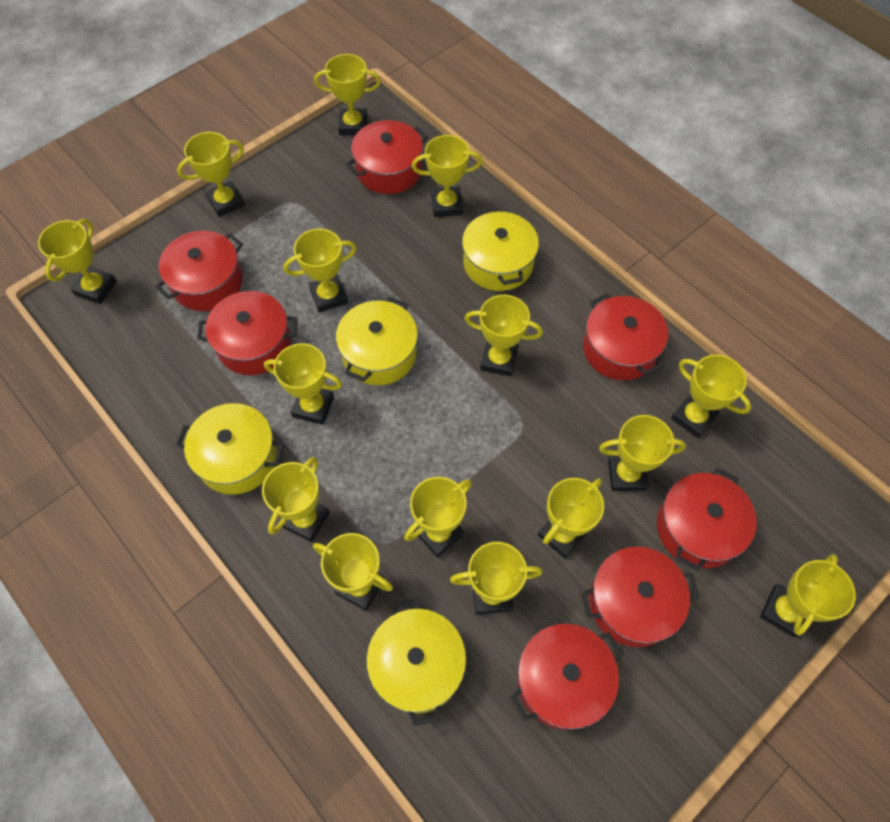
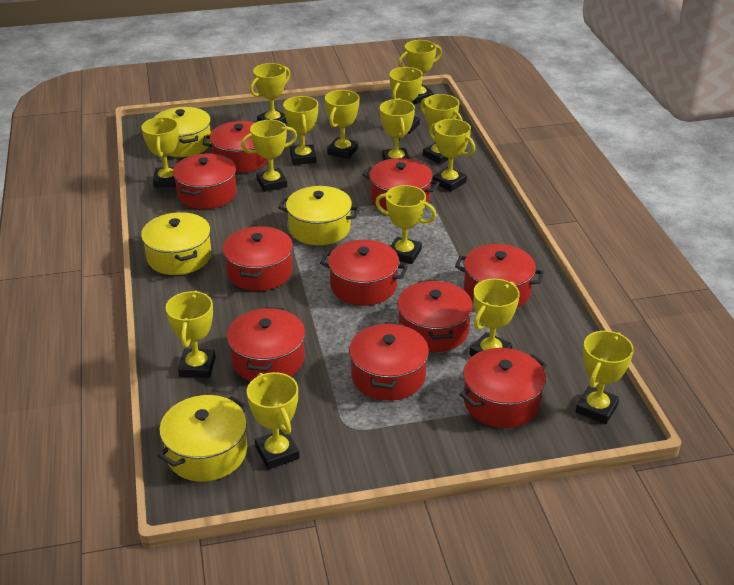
red pot: [155,231,243,311] [197,291,297,375] [346,120,428,194] [510,624,624,730] [581,547,700,647] [583,293,668,380] [657,468,757,571] = 7 -> [173,153,237,209] [203,121,268,173] [223,226,293,291] [227,307,305,381] [320,240,408,306] [349,322,429,401] [362,158,440,211] [397,280,473,352] [455,244,544,307] [460,348,547,428] = 10

